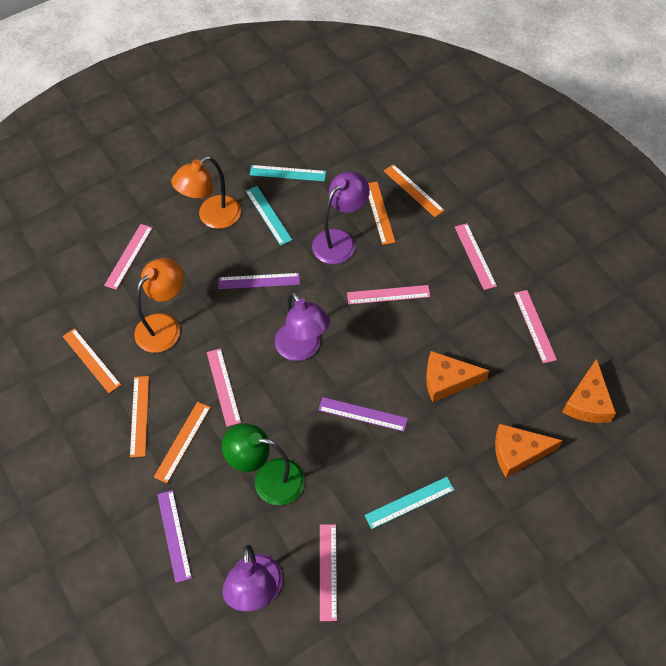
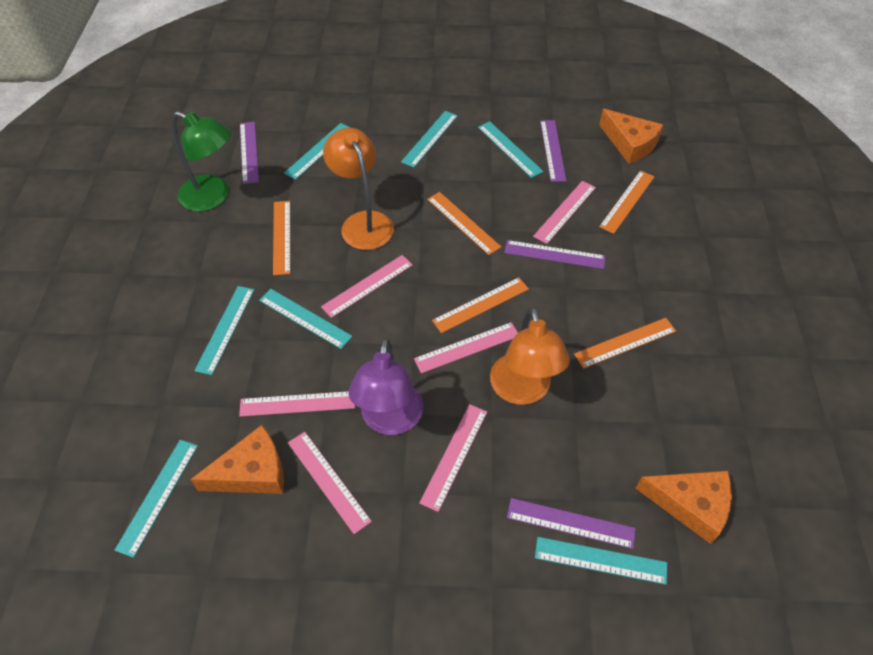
purple lamp: [222,545,283,611] [275,291,330,361] [312,172,370,264] = 3 -> [348,338,423,435] = 1
purple ruler: [157,490,192,583] [218,273,300,289] [318,397,408,432] = 3 -> [240,122,259,184] [504,240,605,269] [507,498,636,549] [540,120,566,182] = 4
turquoise ruler: [246,186,292,246] [250,165,326,181] [364,477,454,529] = 3 -> [115,440,198,558] [194,286,254,375] [259,289,352,349] [284,123,350,179] [401,111,458,167] [478,121,544,178] [535,537,667,585] = 7

